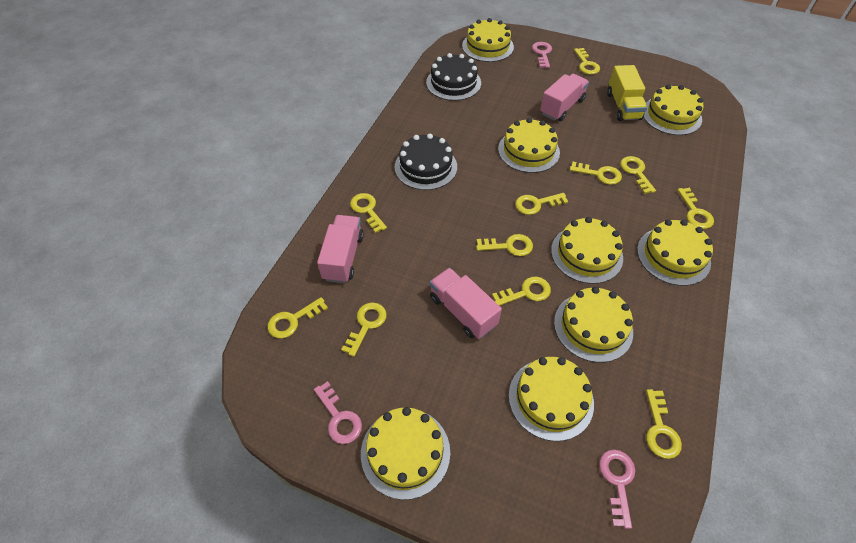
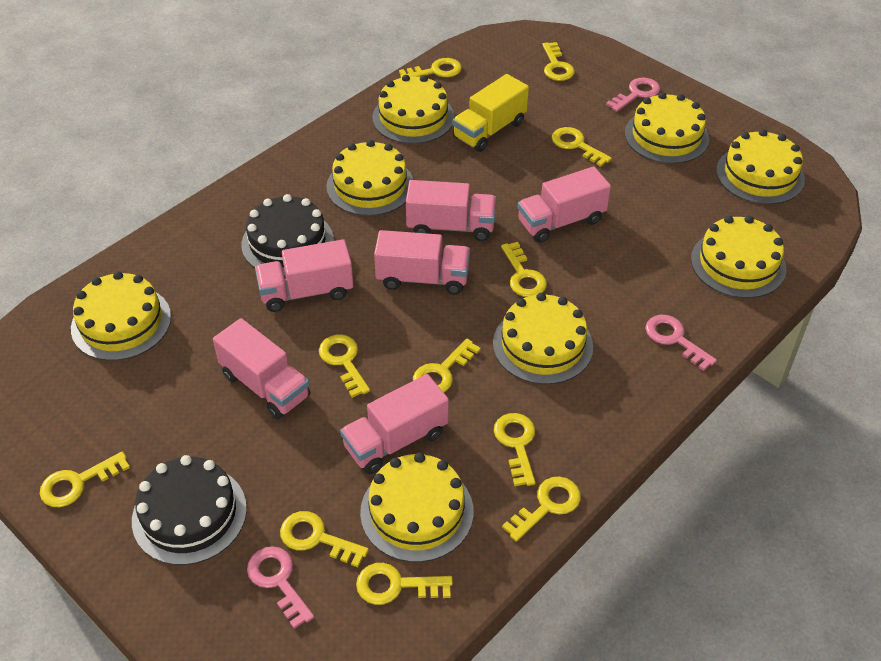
pink truck: [317,215,364,283] [430,268,502,339] [540,74,589,121] = 3 -> [213,318,310,419] [255,239,354,312] [340,374,449,474] [374,230,470,295] [406,180,496,241] [517,166,611,243] = 6

